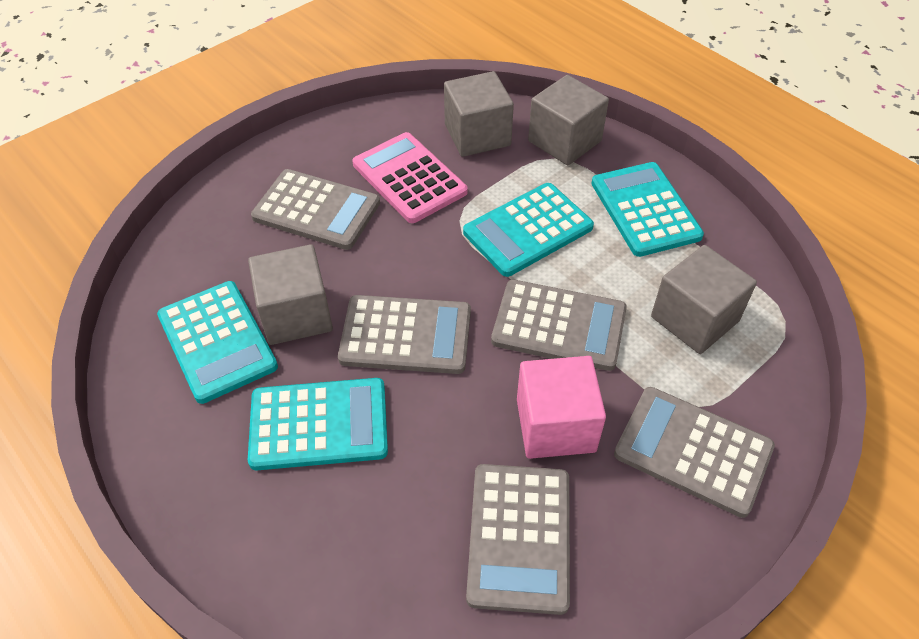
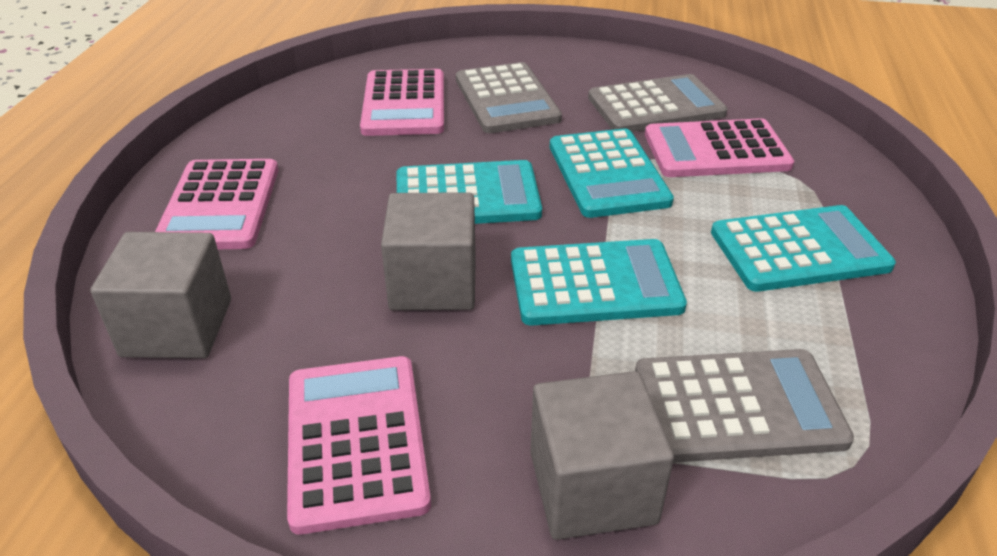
grey calculator: [251,169,380,250] [338,295,471,374] [466,464,570,615] [491,280,627,371] [614,387,775,518] = 5 -> [456,62,562,133] [588,74,728,132] [635,349,854,463] = 3
grey cube: [248,244,333,345] [444,71,514,157] [528,75,609,165] [651,245,757,354] = 4 -> [90,232,231,358] [381,192,476,310] [531,371,674,540] = 3
pink calculator: [352,132,468,223] = 1 -> [155,159,278,249] [287,356,431,535] [360,69,444,136] [645,118,794,177] = 4
pink cube: [517,356,606,459] = 1 -> none = 0

